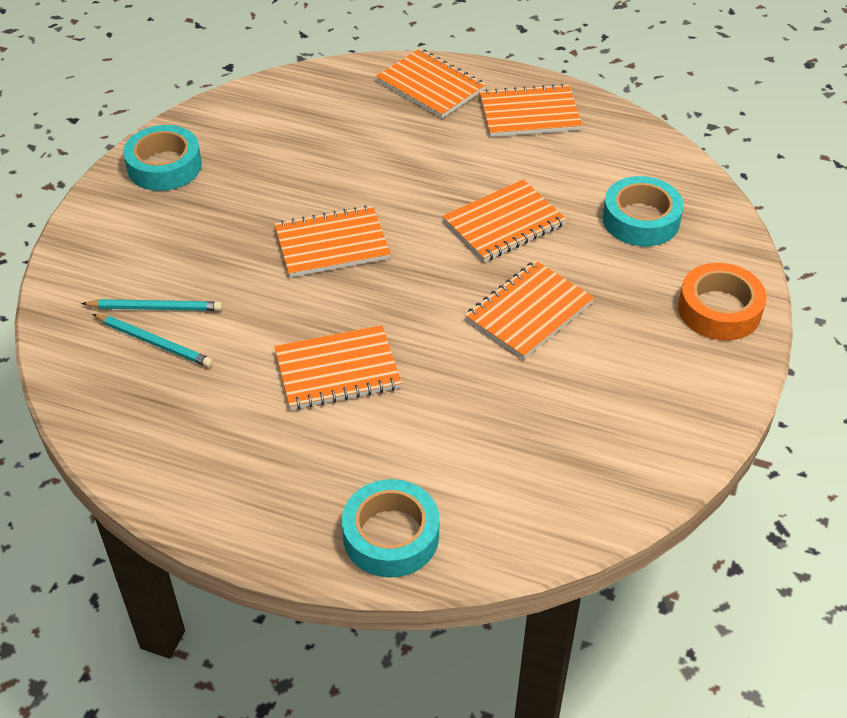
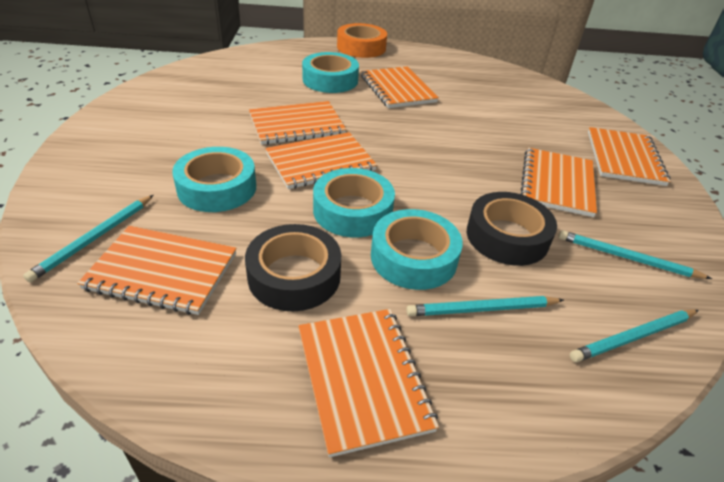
black tape: none = 0 -> [245,224,341,311] [467,192,557,266] = 2
orange notebook: [274,205,391,277] [274,325,402,410] [376,48,486,118] [442,179,567,262] [465,260,594,359] [480,84,582,137] = 6 -> [77,226,236,315] [249,101,346,145] [265,132,377,189] [298,309,439,458] [361,66,439,108] [520,148,597,217] [588,127,671,186] = 7
turquoise pencil: [81,299,222,311] [92,314,213,367] = 2 -> [23,195,153,282] [406,296,564,316] [558,230,712,279] [570,310,699,362] = 4
turquoise tape: [123,125,202,191] [342,479,439,578] [603,176,684,246] = 3 -> [172,147,256,212] [302,52,359,93] [313,168,395,237] [371,209,463,290] = 4

